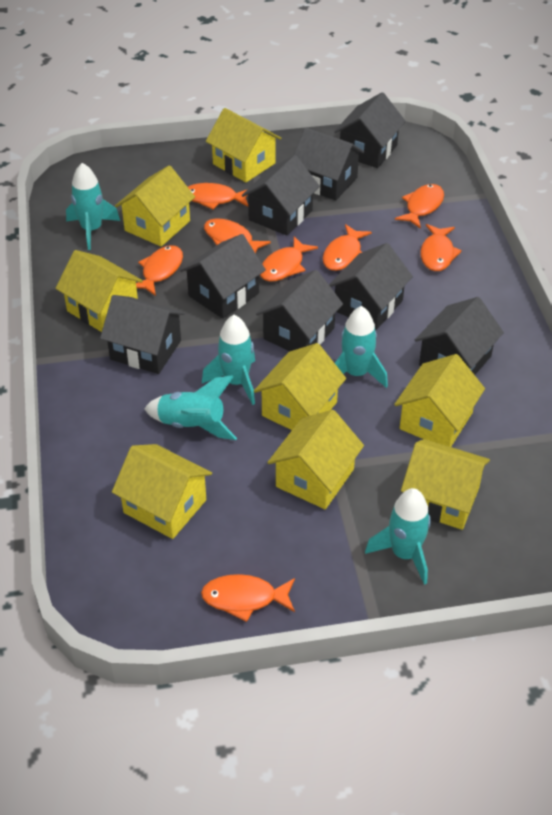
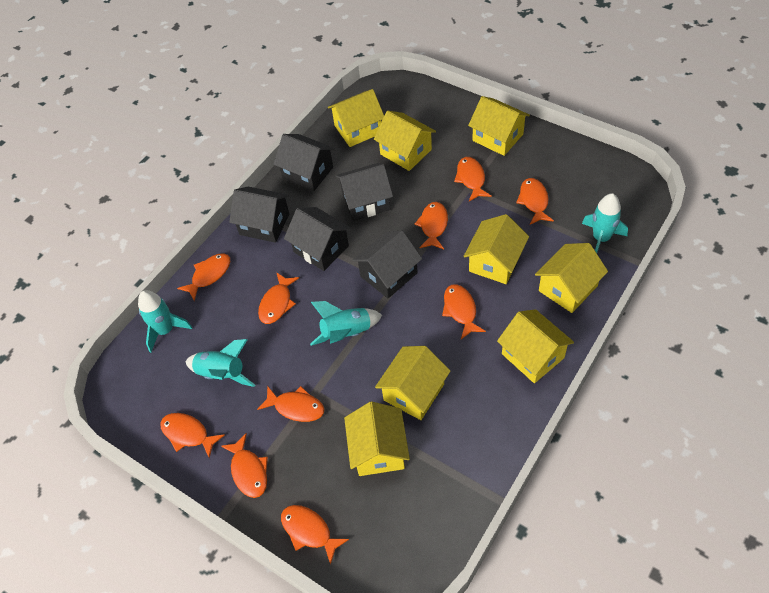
black house: [100,295,185,374] [180,234,266,319] [242,155,320,236] [256,270,343,351] [293,128,364,201] [329,243,413,330] [334,92,406,168] [415,297,504,375] = 8 -> [229,187,290,243] [274,134,335,191] [284,207,351,271] [336,163,393,221] [352,231,422,298] = 5
orange fish: [136,245,183,296] [188,183,248,209] [201,574,295,622] [204,218,271,253] [260,236,318,282] [323,224,372,271] [395,184,444,229] [421,224,462,271] = 8 -> [160,413,225,458] [177,253,230,301] [221,433,268,498] [257,386,324,422] [258,272,299,324] [281,505,349,565] [414,202,448,249] [442,284,486,339] [454,157,492,201] [516,178,554,224] = 10
turquoise rocket: [66,163,120,250] [144,375,237,440] [202,315,255,405] [335,306,388,388] [365,488,431,585] = 5 -> [138,290,192,352] [186,339,255,387] [310,301,382,346] [582,193,628,253] = 4

